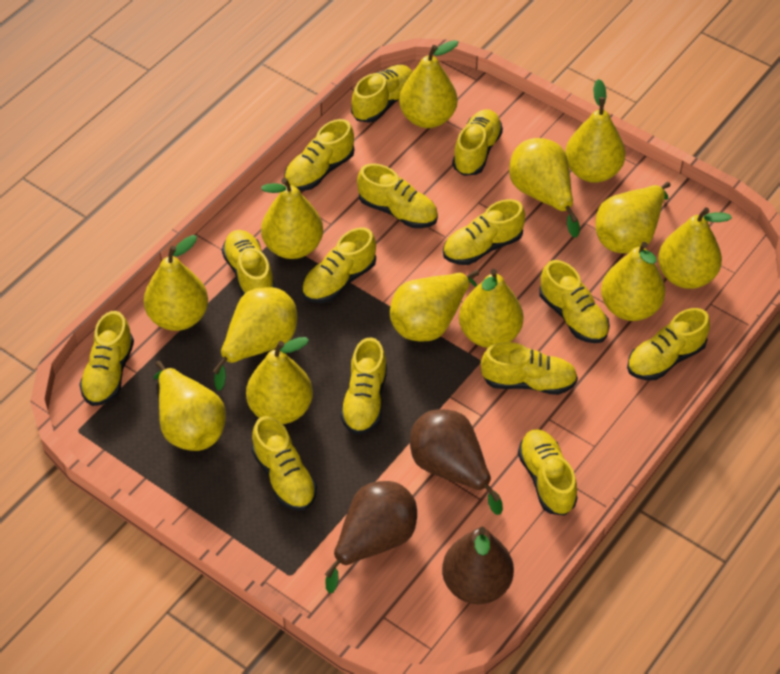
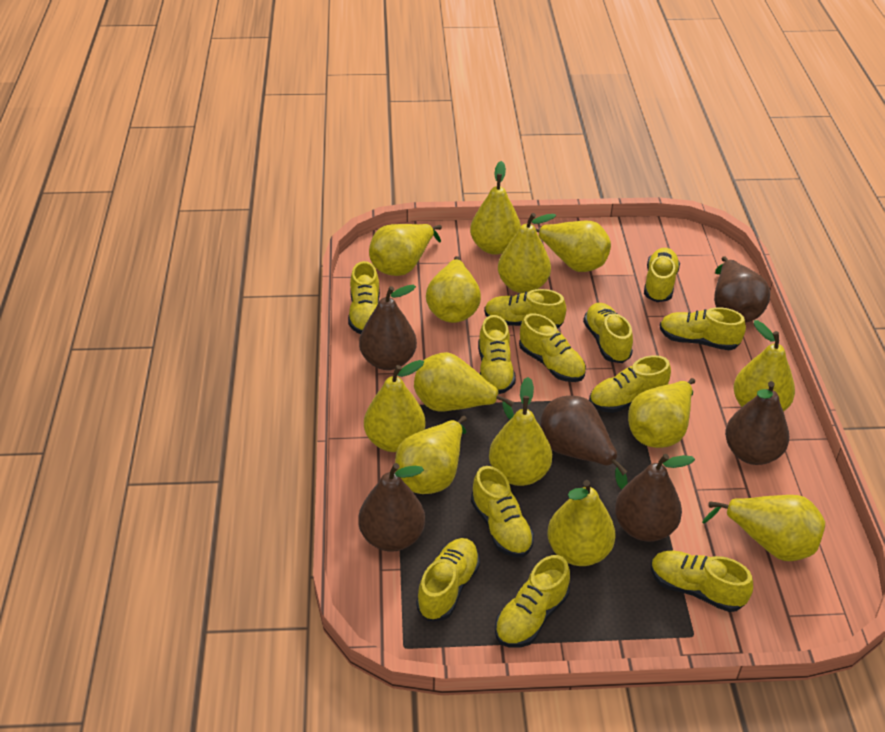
brown pear: [325,481,417,593] [410,409,503,515] [442,527,514,604] = 3 -> [358,463,425,552] [359,285,417,370] [540,396,627,490] [615,454,695,542] [714,256,770,323] [725,381,789,465] = 6
yellow shoe: [79,311,134,406] [222,230,275,295] [251,416,317,511] [284,119,354,191] [302,227,376,303] [340,337,387,435] [351,65,412,123] [357,163,438,228] [443,199,525,265] [452,109,503,176] [481,342,578,395] [518,429,578,516] [539,260,610,343] [627,308,710,380] = 14 -> [348,261,380,334] [416,538,480,621] [471,466,534,557] [478,315,516,394] [484,289,566,329] [495,555,570,648] [519,313,586,382] [583,303,633,363] [589,355,671,413] [644,248,680,302] [651,550,753,612] [660,307,746,350] = 12

